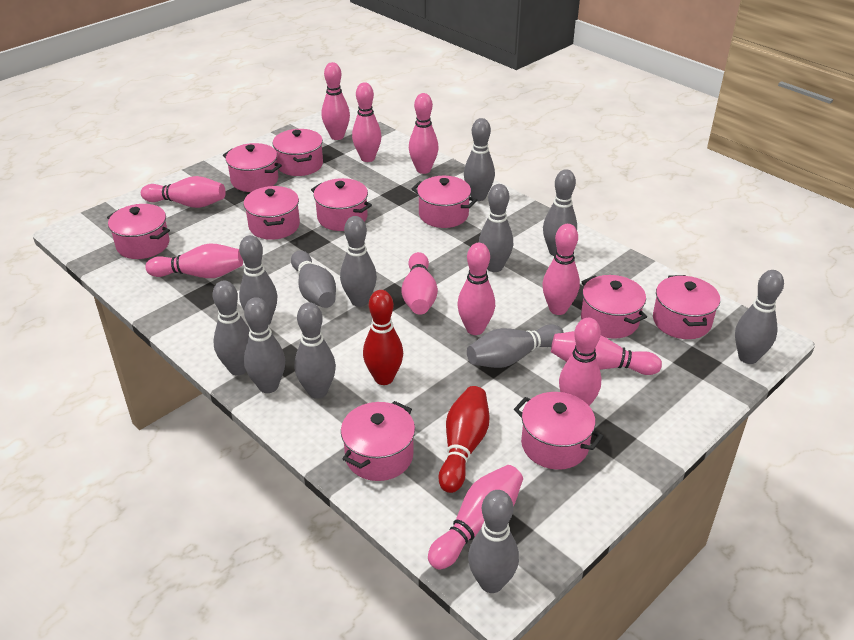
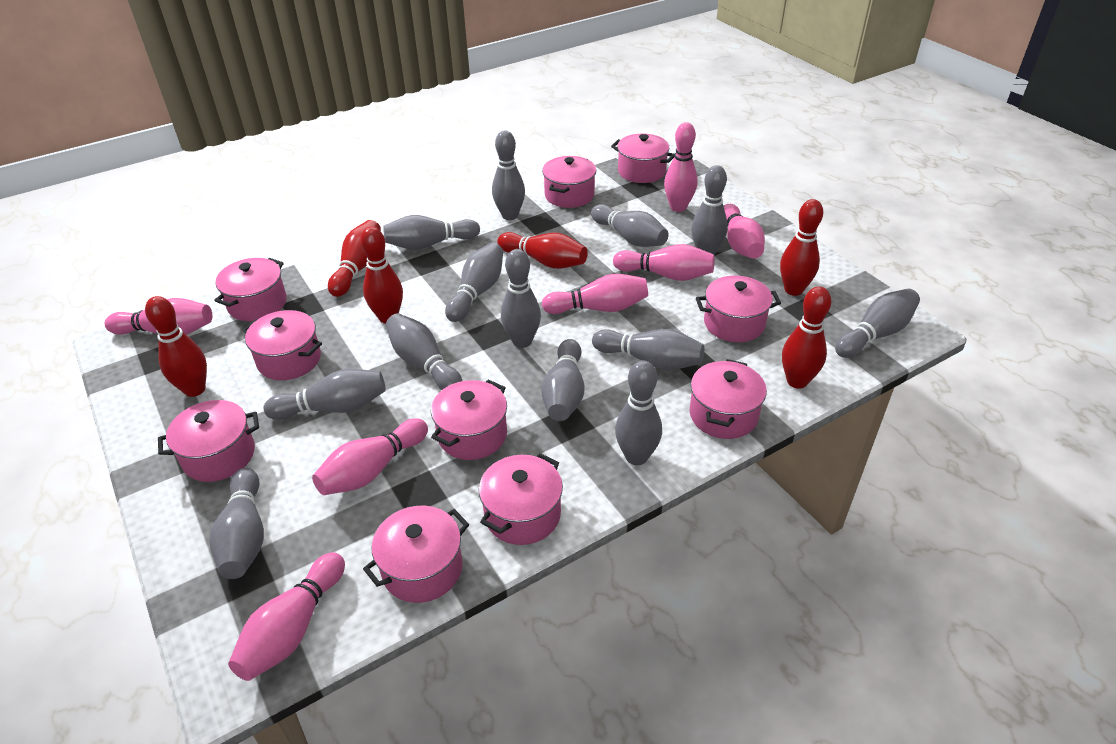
grey bowling pin: [213,280,250,375] [239,235,277,325] [244,297,285,393] [291,250,336,308] [294,302,336,399] [340,216,377,307] [464,118,495,201] [467,324,564,368] [468,490,519,593] [479,184,513,272] [543,169,577,256] [735,270,784,364] = 12 -> [209,468,264,579] [264,369,386,420] [383,215,480,250] [386,313,462,390] [445,243,503,322] [492,131,525,220] [501,249,541,348] [541,339,584,421] [591,204,669,247] [592,329,704,370] [615,361,662,465] [691,165,728,255] [835,289,920,358] = 13
pink bowling pin: [141,176,226,208] [145,243,243,278] [322,62,350,140] [352,82,381,162] [401,252,438,315] [409,93,439,174] [428,465,523,569] [457,243,495,335] [542,224,580,315] [551,331,662,375] [559,318,601,406] = 11 -> [105,298,212,335] [228,552,345,681] [312,418,428,495] [542,274,648,314] [613,244,715,281] [664,122,697,212] [724,204,765,259] = 7
red bowling pin: [363,290,403,385] [439,386,489,493] = 2 -> [145,296,207,397] [328,220,381,297] [361,227,403,324] [497,232,588,269] [780,199,823,296] [782,286,831,389] = 6

